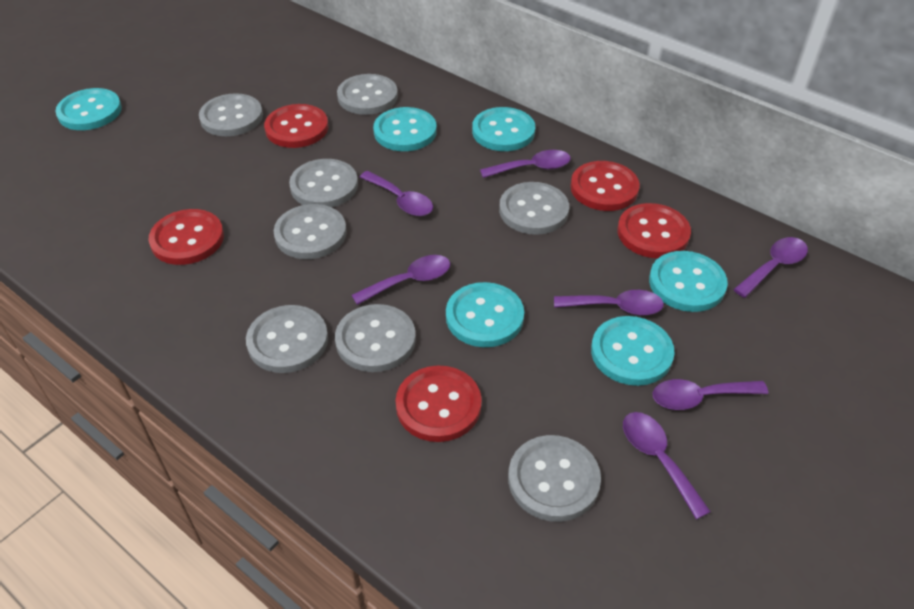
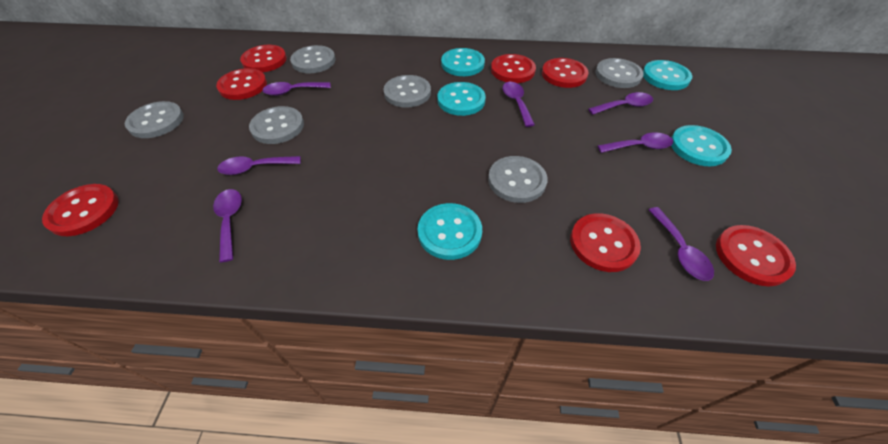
grey button: [199,93,263,136] [246,305,328,373] [274,204,347,259] [289,159,358,207] [335,304,416,372] [337,74,398,115] [499,182,569,235] [508,435,601,522] = 8 -> [125,101,184,138] [249,106,304,144] [290,45,335,73] [383,75,431,108] [488,156,548,203] [595,58,644,88] = 6
red button: [149,209,224,265] [264,104,328,148] [396,366,482,442] [571,161,640,211] [618,203,691,258] = 5 -> [42,184,119,236] [216,68,267,100] [240,45,287,72] [491,54,536,83] [542,58,588,88] [570,213,641,272] [716,225,796,287] = 7
turquoise button: [55,88,122,130] [373,107,437,151] [446,282,524,347] [472,107,535,151] [591,316,675,386] [649,251,728,312] = 6 -> [418,203,482,260] [438,82,486,116] [441,48,485,76] [643,60,692,90] [671,125,732,166] = 5

